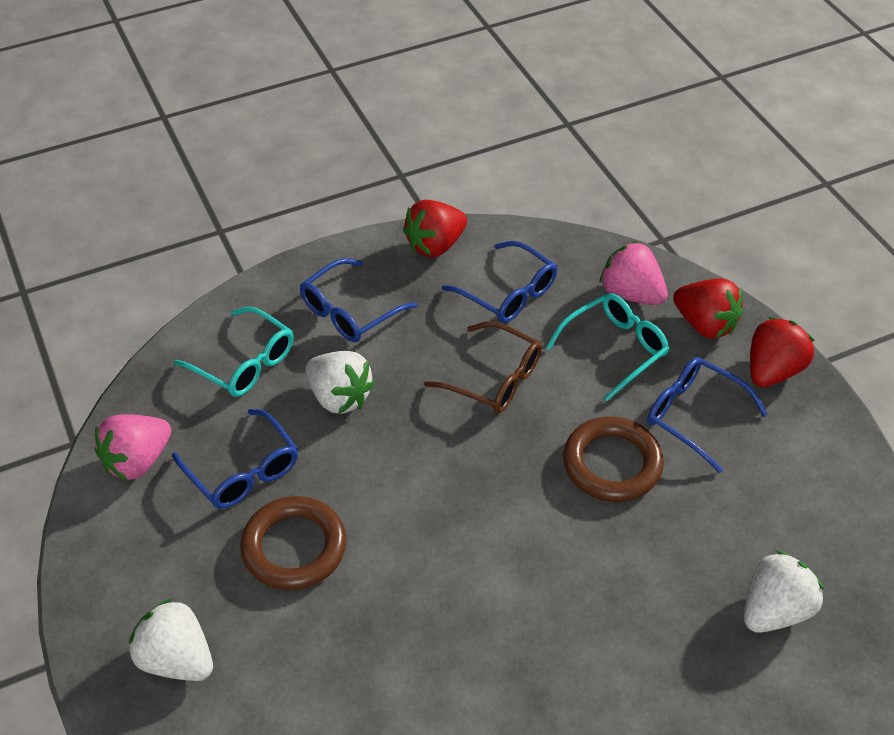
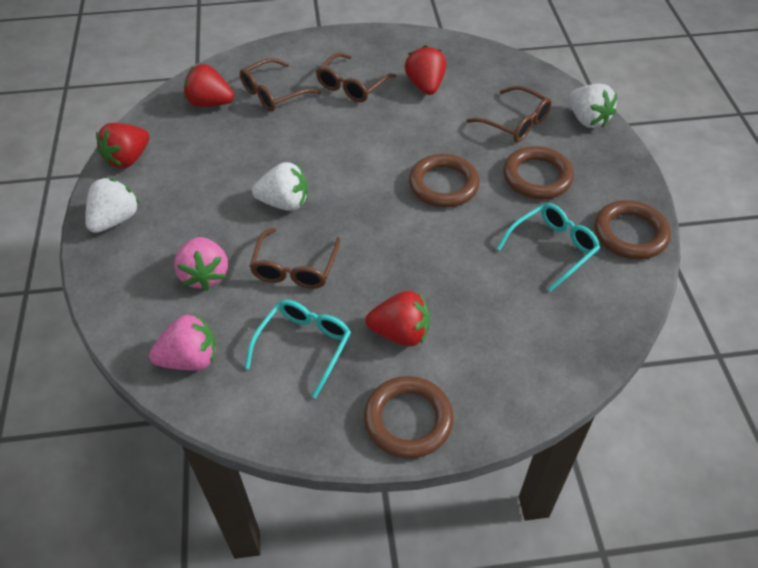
blue glasses: [172,409,298,509] [300,258,417,342] [442,241,557,323] [647,357,768,473] = 4 -> none = 0
brown glasses: [424,321,542,413] = 1 -> [240,58,321,111] [249,228,341,289] [316,53,397,102] [467,86,552,142] = 4
brown ring: [240,496,346,590] [563,416,664,502] = 2 -> [364,376,454,459] [409,154,480,207] [503,146,574,199] [594,200,671,260] = 4
red strawberry: [403,200,467,258] [673,278,743,339] [750,317,815,387] = 3 -> [96,123,149,168] [184,64,234,107] [365,291,430,347] [405,45,446,95] = 4

